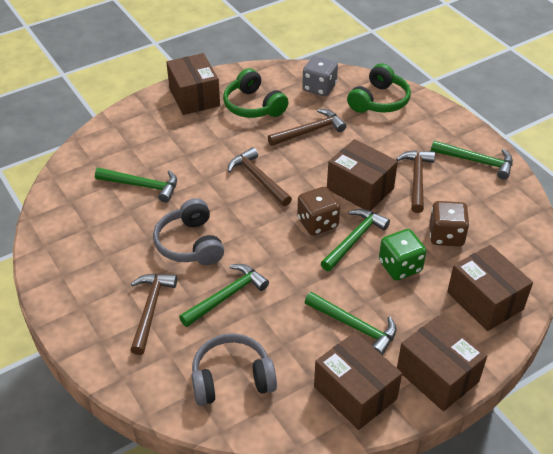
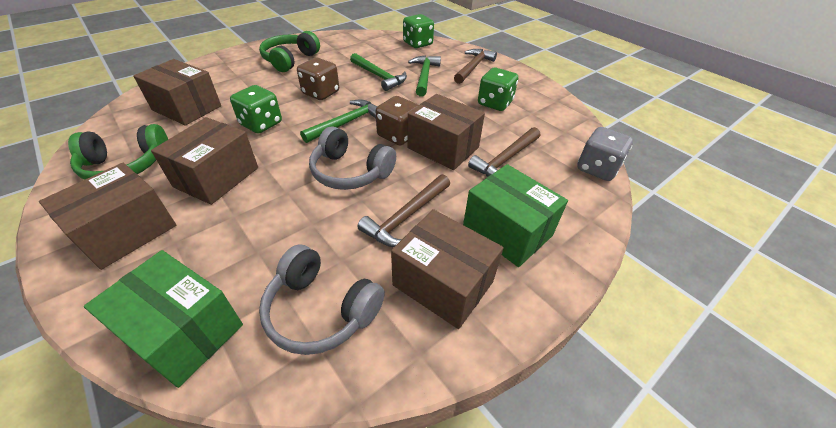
brown hammer: [130,274,177,355] [228,147,292,206] [268,109,346,146] [396,150,435,213] = 4 -> [358,174,450,247] [454,49,497,84] [468,127,540,177] = 3
green box: none = 0 -> [84,250,243,388] [463,164,568,267] = 2
green dice: [379,229,427,281] = 1 -> [230,85,282,134] [403,14,434,48] [478,68,518,111] = 3
green hammer: [95,168,177,203] [179,264,269,327] [305,292,397,355] [321,209,390,271] [431,141,513,180] = 5 -> [300,99,377,143] [350,53,407,91] [408,56,441,97] = 3

